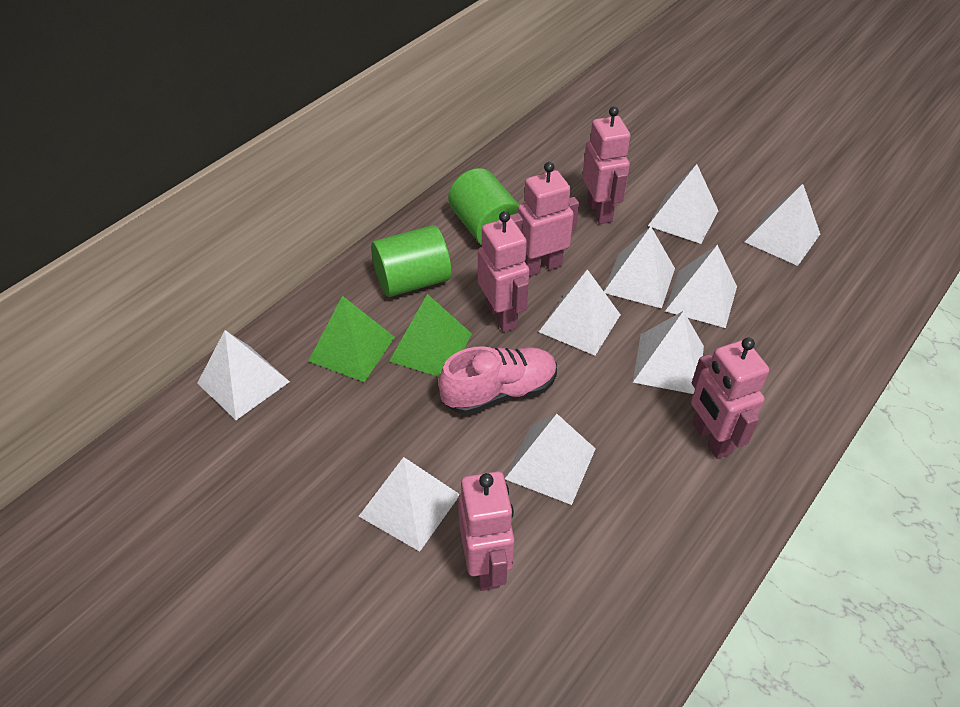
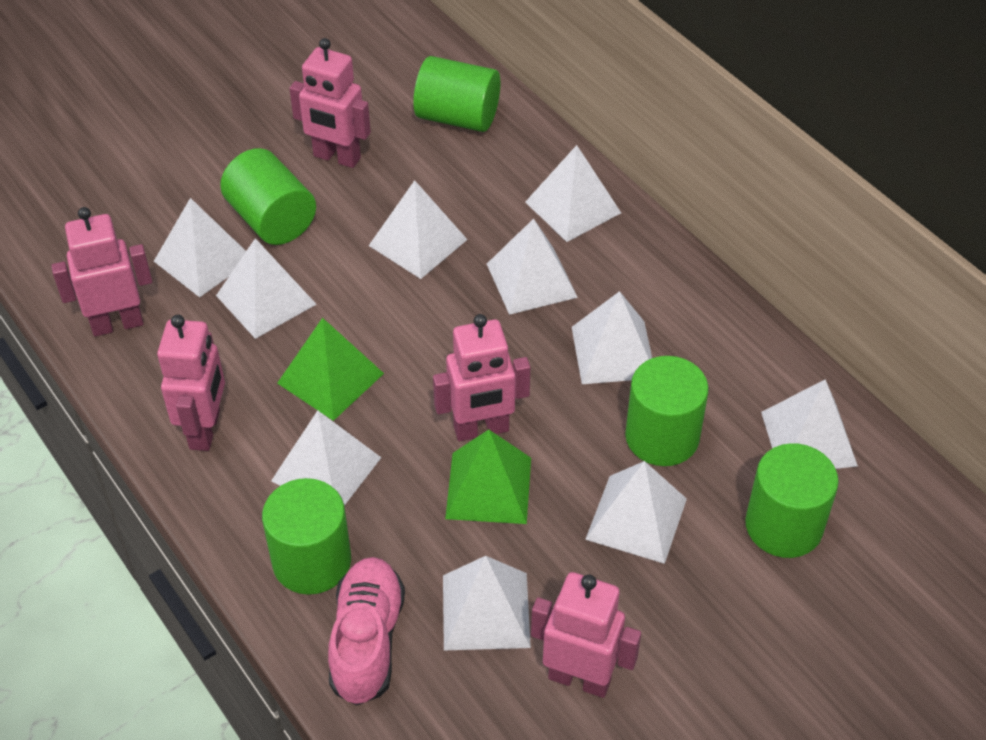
green cylinder: [371,225,452,297] [448,168,519,245] = 2 -> [220,148,316,245] [262,478,351,595] [413,56,500,132] [625,356,709,466] [745,443,839,558] = 5
white pyramid: [197,330,290,420] [359,457,460,552] [505,414,596,505] [539,269,621,355] [604,226,675,308] [633,311,704,394] [648,164,718,244] [665,245,737,328] [745,184,820,266] = 9 -> [154,198,246,297] [216,238,317,339] [271,410,381,506] [369,180,468,279] [443,556,531,650] [487,219,578,315] [525,145,621,242] [572,291,652,384] [585,461,687,564] [761,379,858,469] = 10

